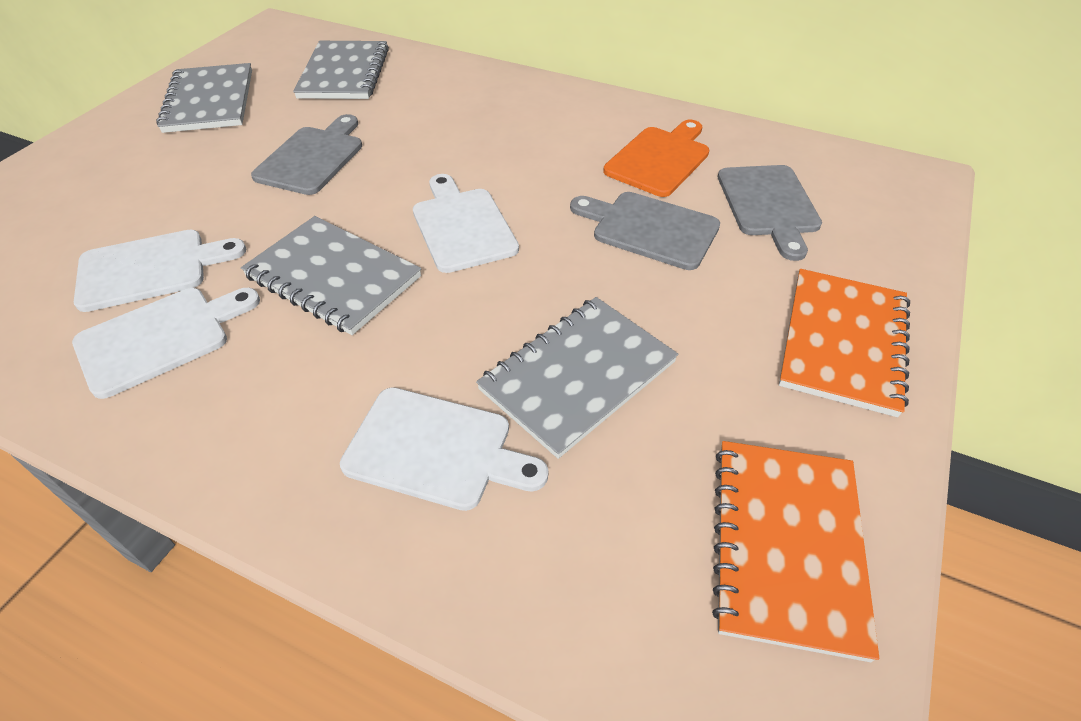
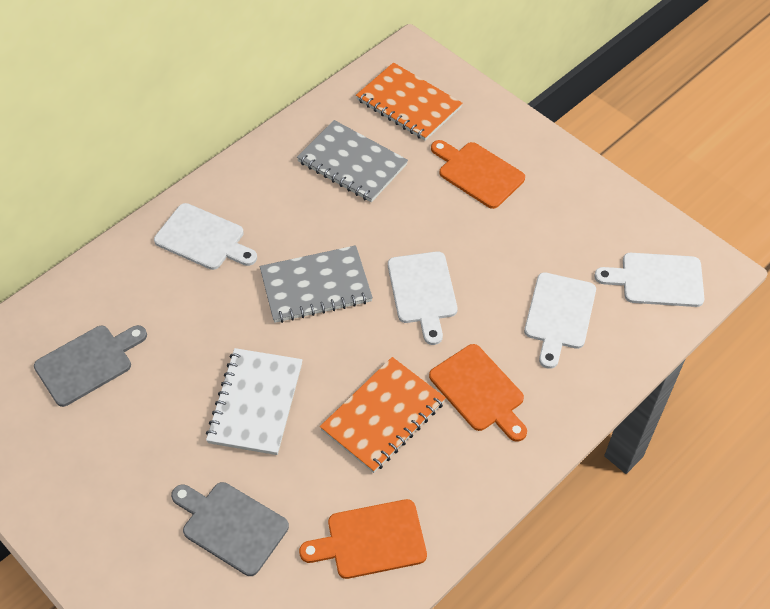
grey cutting board: [251,114,362,195] [570,192,720,270] [718,165,822,261] = 3 -> [34,325,147,407] [171,482,289,576] = 2
grey notebook: [156,63,252,133] [241,216,421,335] [293,41,389,99] [476,297,678,459] = 4 -> [260,245,373,323] [297,120,408,202] = 2
orange cutting board: [603,120,709,197] = 1 -> [299,499,427,579] [429,344,527,442] [431,140,525,209] = 3
white notebook: none = 0 -> [206,348,303,455] = 1

